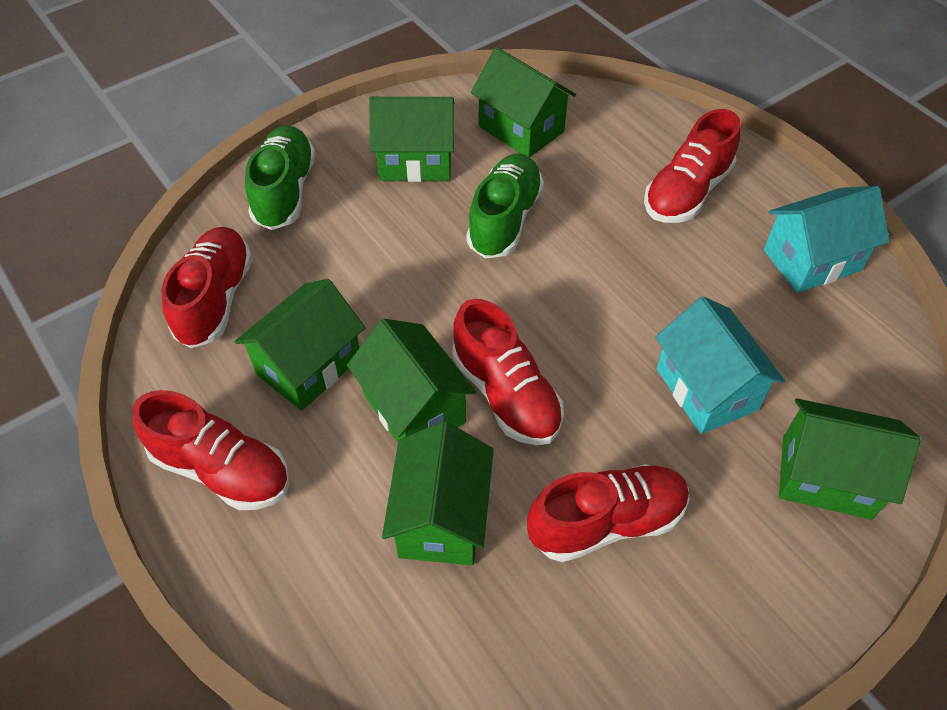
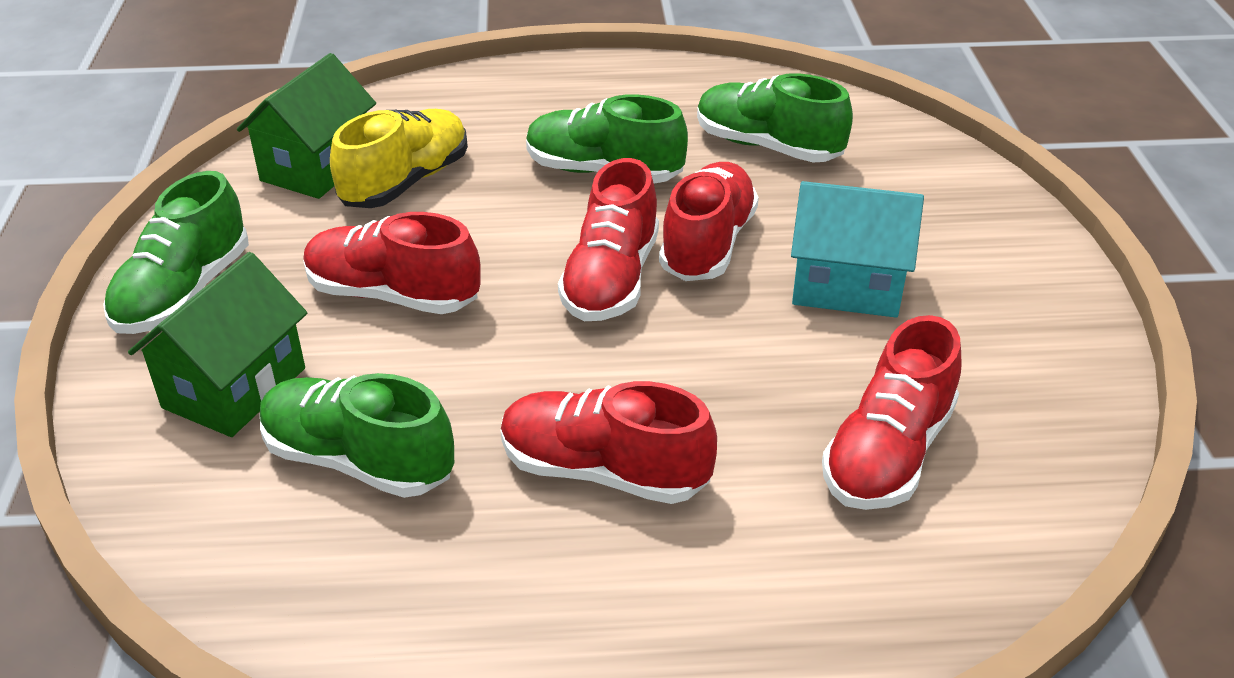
green house: [235,279,366,411] [347,319,476,443] [369,97,455,182] [382,421,494,565] [471,47,576,157] [779,398,920,519] = 6 -> [128,252,307,437] [237,53,376,199] = 2
green shoe: [245,125,316,230] [466,153,544,258] = 2 -> [103,171,249,334] [260,373,454,498] [526,94,688,184] [697,73,853,162] = 4
turquoise house: [655,296,785,434] [763,186,890,293] = 2 -> [791,181,924,318] = 1
yellow shoe: none = 0 -> [330,109,468,208] = 1

